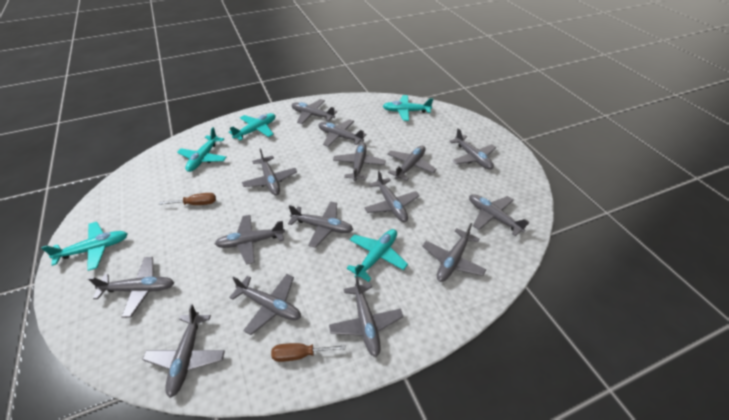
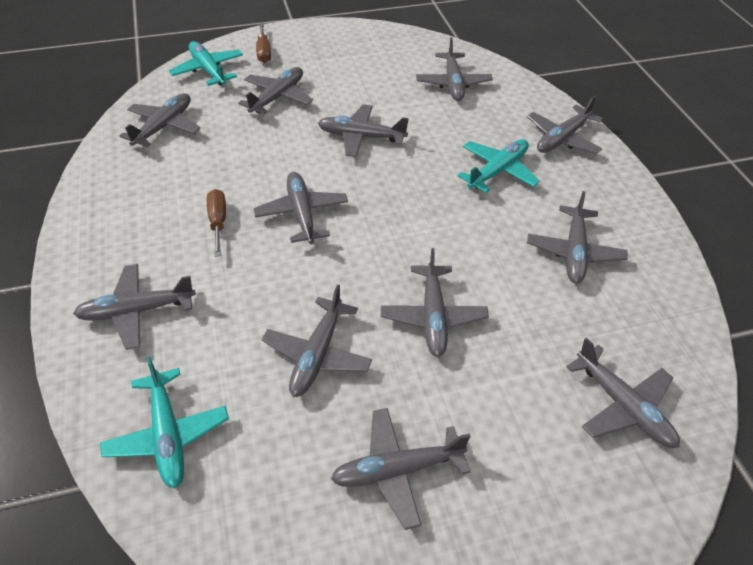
grey plane: [88,257,174,318] [142,304,225,398] [215,215,285,264] [229,274,301,335] [242,148,297,195] [288,201,353,248] [292,99,337,124] [319,119,367,147] [329,275,404,357] [333,142,386,181] [364,171,420,222] [387,146,437,181] [422,223,486,282] [449,128,496,170] [469,194,529,236] = 15 -> [73,264,196,350] [120,93,200,147] [238,67,313,114] [253,172,348,244] [262,284,372,397] [318,104,409,157] [331,408,471,530] [381,248,489,357] [416,37,493,101] [527,96,603,154] [527,191,628,284] [566,338,680,448] = 12
turquoise plane: [41,222,128,271] [177,127,227,172] [229,113,275,140] [346,229,408,282] [383,95,433,121] = 5 -> [100,357,229,488] [169,41,243,86] [457,139,540,193] = 3

